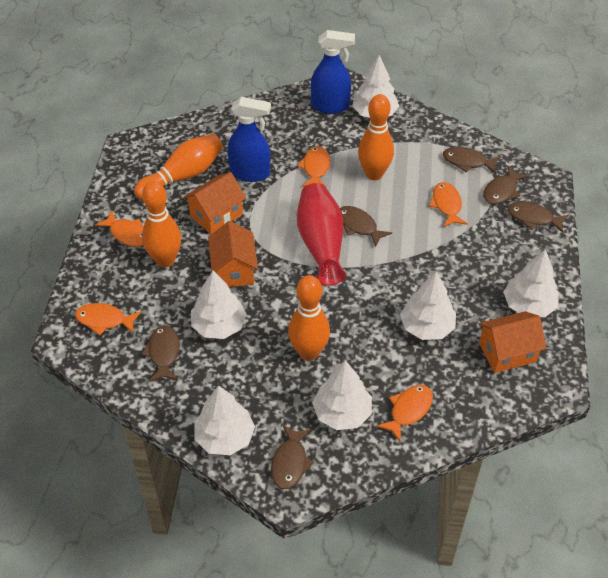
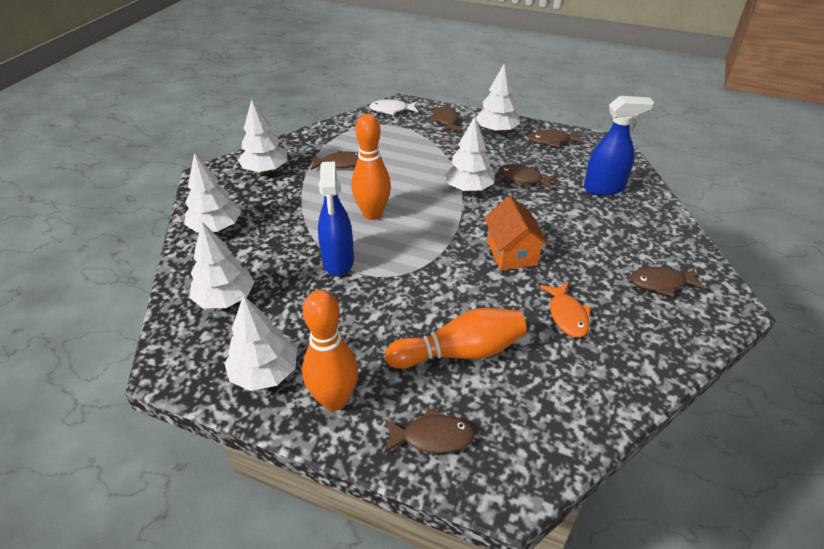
orange bowling pin: [134,134,223,200] [142,181,181,267] [288,275,330,361] [358,94,394,180] = 4 -> [302,290,358,411] [351,114,391,220] [385,308,527,369] = 3
orange fish: [75,303,141,335] [95,211,144,247] [297,146,330,187] [376,385,433,442] [429,182,468,227] = 5 -> [540,282,591,338] = 1
orange house: [183,172,246,234] [208,221,258,287] [479,311,547,373] = 3 -> [484,196,548,270] = 1
red vase: [297,183,346,286] = 1 -> none = 0
white fish: none = 0 -> [369,99,418,115] = 1

